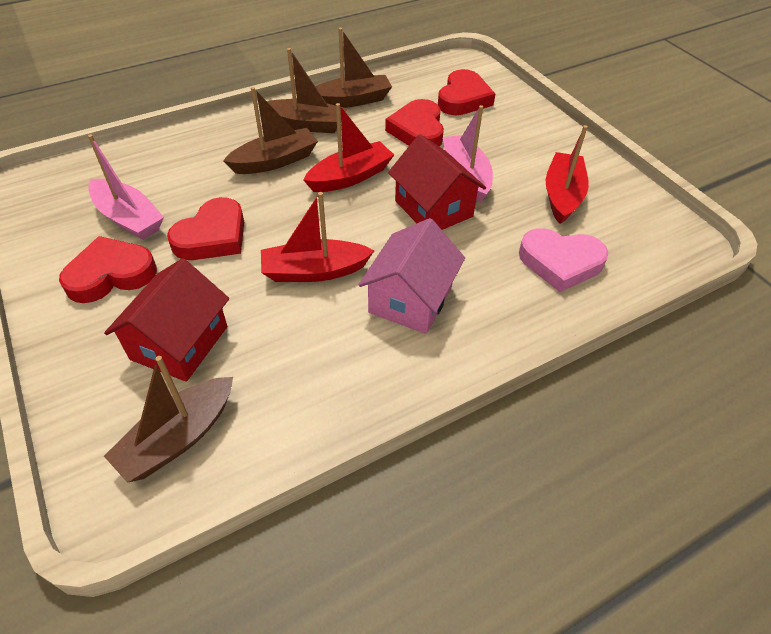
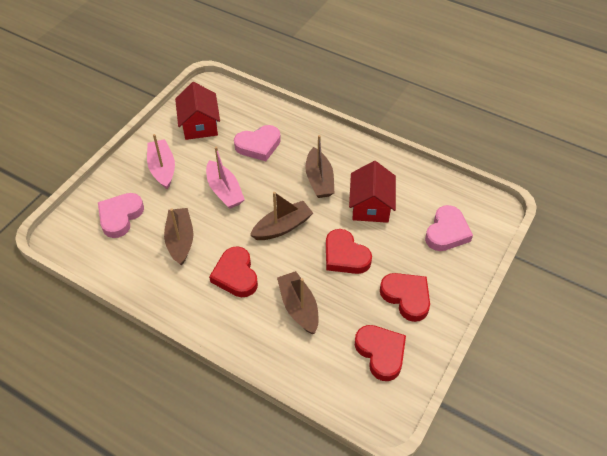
pink heart: [519,228,609,292] = 1 -> [98,193,144,238] [234,125,281,161] [425,205,473,251] = 3
pink house: [359,218,465,334] = 1 -> none = 0
red boat: [261,192,374,282] [303,103,394,192] [546,125,589,224] = 3 -> none = 0

